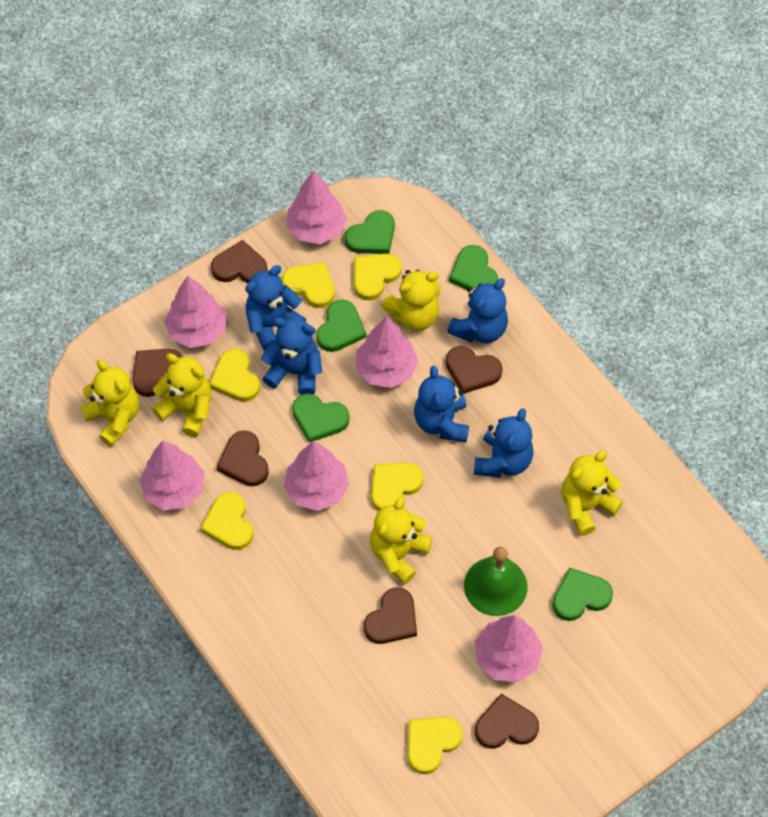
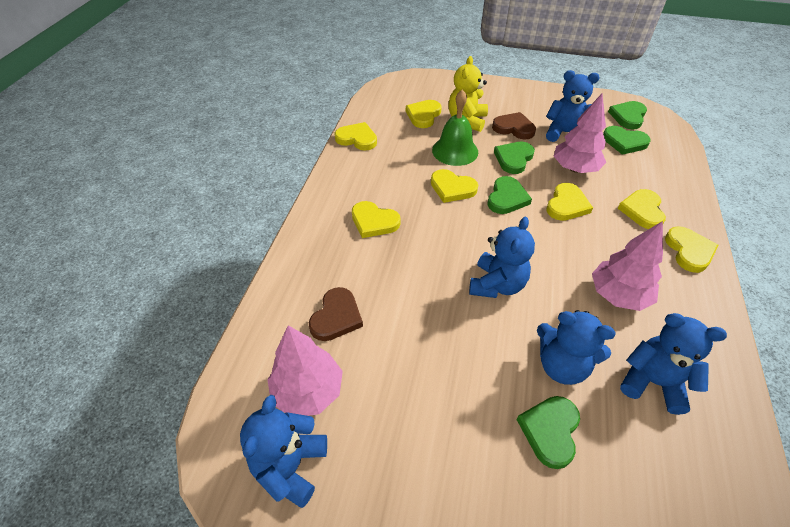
brown heart: [132,349,183,397] [211,240,268,283] [217,430,269,486] [364,587,417,644] [446,346,503,394] [475,693,539,749] = 6 -> [309,287,363,341] [492,112,536,140] = 2
pink tree: [139,441,205,510] [164,276,226,348] [284,441,349,511] [287,171,347,244] [356,316,418,388] [475,615,543,683] = 6 -> [267,325,343,416] [554,94,606,173] [592,221,663,311] = 3
yellow heart: [200,492,253,550] [209,348,260,402] [282,262,335,308] [354,254,402,301] [371,463,423,511] [408,717,463,774] = 6 -> [334,122,377,151] [352,201,401,238] [406,100,442,128] [431,169,478,203] [546,183,593,221] [617,189,666,229] [665,226,719,273] = 7
yellow teddy bear: [80,360,139,447] [152,353,212,437] [370,497,432,585] [381,270,441,331] [561,451,623,536] = 5 -> [448,56,488,132] = 1

